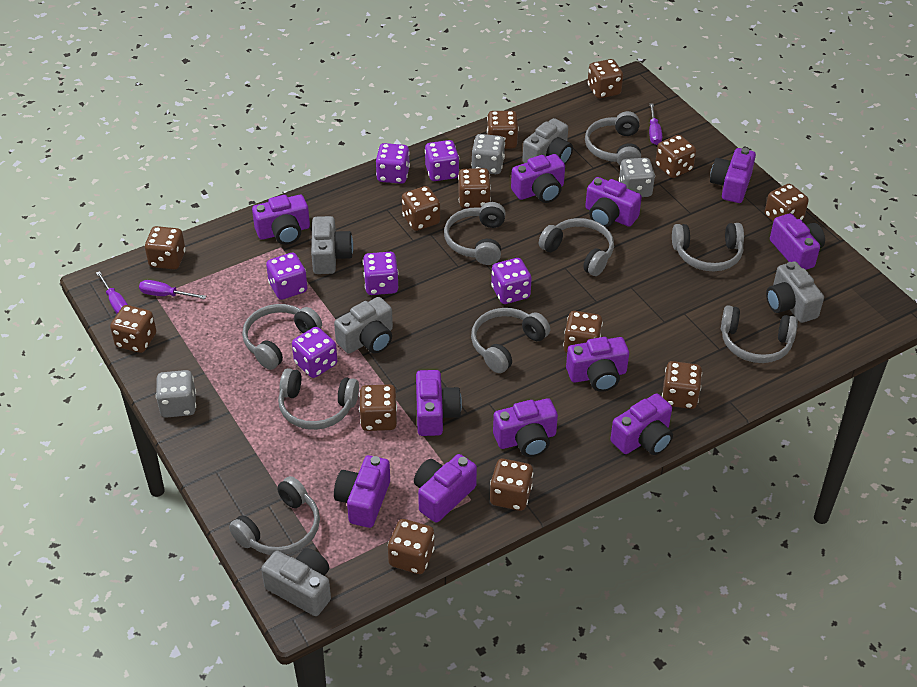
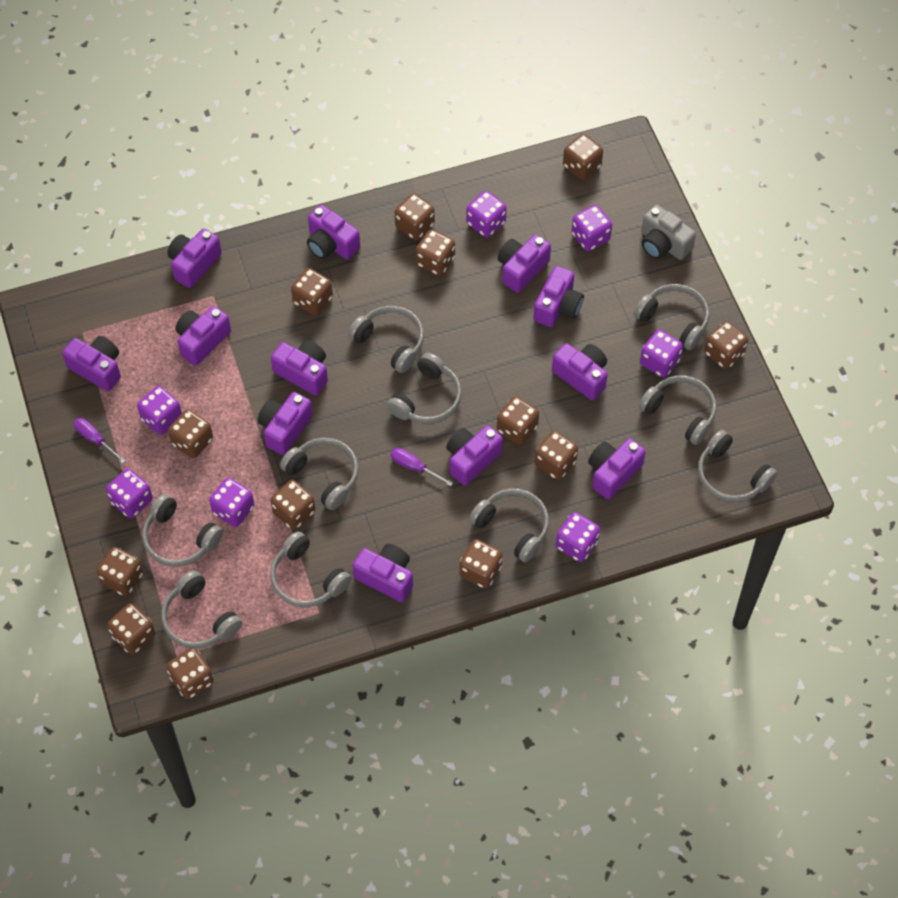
grey camera: [261,548,331,616] [311,216,353,274] [334,297,393,354] [522,118,573,164] [766,261,824,323] = 5 -> [642,205,696,260] = 1
grey dice: [156,370,196,418] [471,134,505,174] [619,158,655,197] = 3 -> none = 0
grey headphones: [229,476,320,555] [242,304,322,370] [278,368,359,430] [444,202,506,265] [471,308,550,373] [539,218,614,276] [585,111,641,165] [672,223,744,271] [721,305,798,363] = 9 -> [142,494,223,567] [161,571,242,648] [270,531,351,607] [280,438,359,510] [348,306,424,373] [387,353,462,424] [469,488,549,562] [634,284,709,350] [639,376,716,445] [698,430,777,502] = 10
purple camera: [252,195,310,245] [334,455,390,528] [414,454,477,523] [416,370,462,436] [493,398,558,457] [511,154,565,203] [566,337,629,392] [585,177,642,227] [610,394,673,455] [710,148,756,203] [770,213,825,270] = 11 -> [62,336,121,391] [167,229,222,288] [175,306,231,366] [258,392,313,455] [271,340,328,396] [307,205,360,259] [353,544,413,602] [446,425,503,486] [498,234,551,293] [533,266,584,327] [552,343,608,400] [588,438,646,499] = 12
purple dice: [266,253,307,300] [292,327,337,378] [363,252,398,295] [376,143,410,184] [425,140,459,181] [491,258,532,304] = 6 -> [106,469,153,518] [137,386,182,435] [209,478,254,527] [466,191,507,238] [556,512,600,562] [571,205,612,251] [640,330,683,378] = 7
purple screwdriver: [96,271,128,314] [139,280,206,299] [649,104,662,145] = 3 -> [74,418,126,463] [391,448,453,486] = 2

